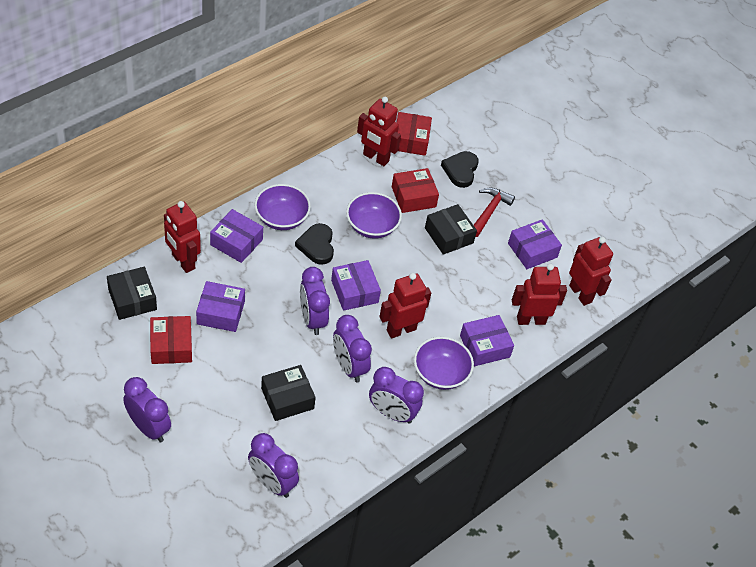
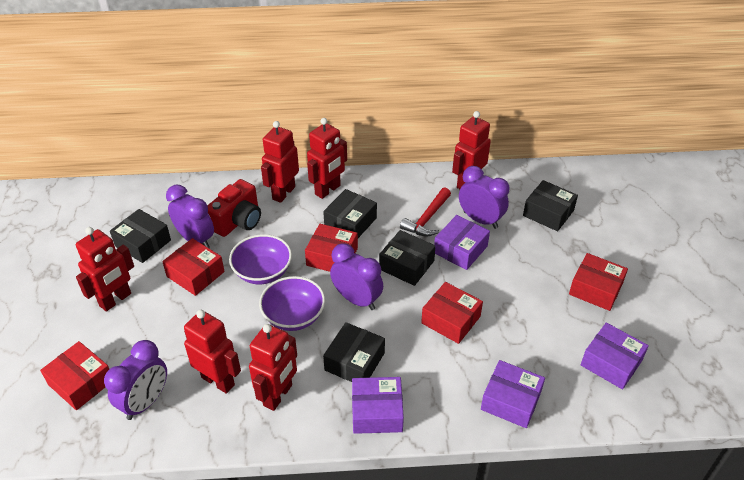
black box: [107,267,157,320] [261,365,316,421] [425,204,477,255] = 3 -> [110,209,171,263] [323,189,377,238] [323,322,385,382] [379,230,436,286] [523,180,578,231] = 5
black heart: [295,223,334,265] [441,151,478,188] = 2 -> none = 0
purple bowl: [254,184,311,230] [346,192,402,239] [414,337,474,390] = 3 -> [229,234,292,284] [259,276,325,331] = 2
purple box: [196,281,245,332] [210,209,263,263] [331,260,381,311] [460,315,514,366] [508,219,562,269] = 5 -> [352,377,404,434] [434,215,490,270] [481,360,545,428] [581,323,649,390] = 4
purple clock: [123,377,171,442] [248,433,299,498] [300,267,330,335] [333,315,372,383] [369,367,424,424] = 5 -> [104,340,167,420] [166,185,214,248] [330,243,383,310] [459,166,509,229] = 4
red box: [150,316,192,364] [392,168,439,213] [397,112,432,156] = 3 -> [40,341,109,410] [162,238,225,296] [305,224,358,272] [421,282,483,344] [569,253,628,311] = 5
red camera: none = 0 -> [207,179,261,237] = 1
red robot: [164,201,201,273] [357,97,401,166] [380,273,431,338] [512,264,567,325] [569,237,613,306] = 5 -> [76,227,134,312] [184,310,241,394] [249,324,297,411] [261,121,299,203] [307,118,347,199] [452,111,491,189] = 6

